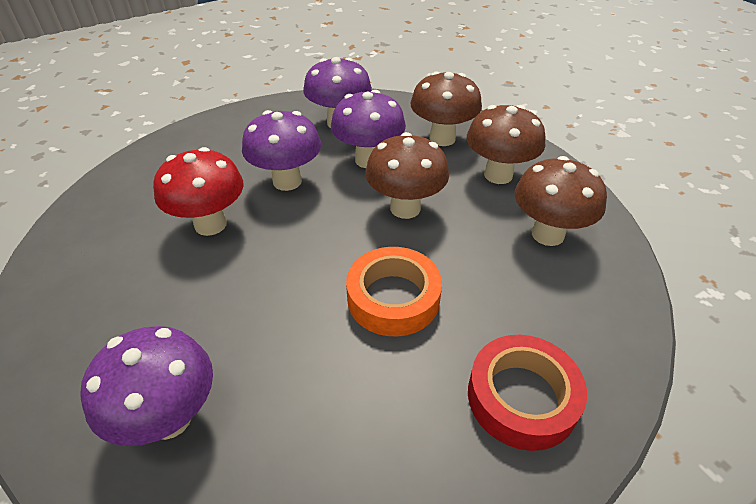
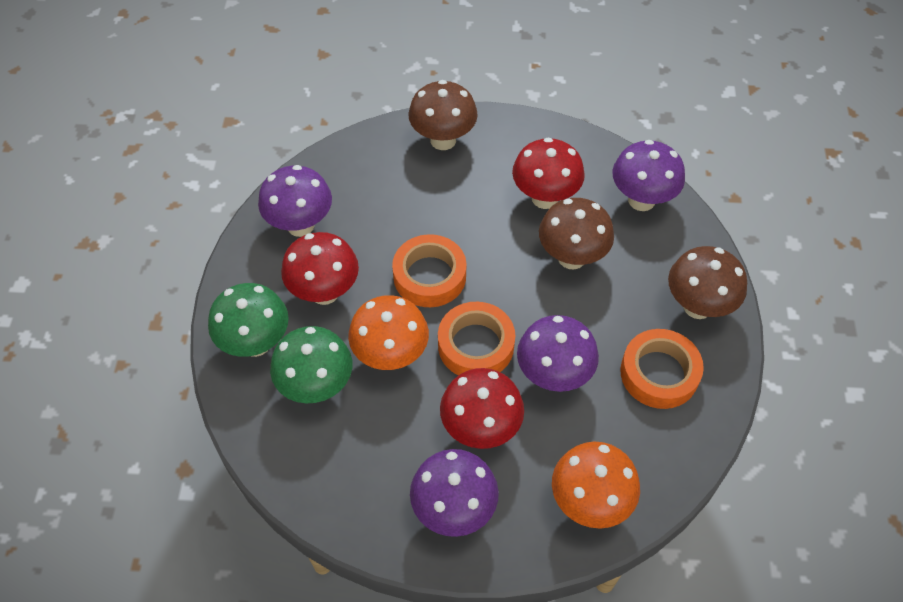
brown mushroom: [365,132,449,219] [410,71,482,146] [467,105,545,184] [515,156,607,246] = 4 -> [408,80,478,150] [539,198,614,269] [668,246,747,319] = 3
green mushroom: none = 0 -> [208,283,289,357] [270,326,352,403] = 2
orange mushroom: none = 0 -> [348,295,429,370] [552,442,640,529] = 2
orange tape: [346,247,442,337] = 1 -> [392,234,466,307] [438,302,515,375] [620,329,704,409] = 3
red mushroom: [153,147,243,236] = 1 -> [281,232,359,305] [440,368,524,449] [512,138,585,209] = 3
red tape: [468,335,587,451] = 1 -> none = 0

